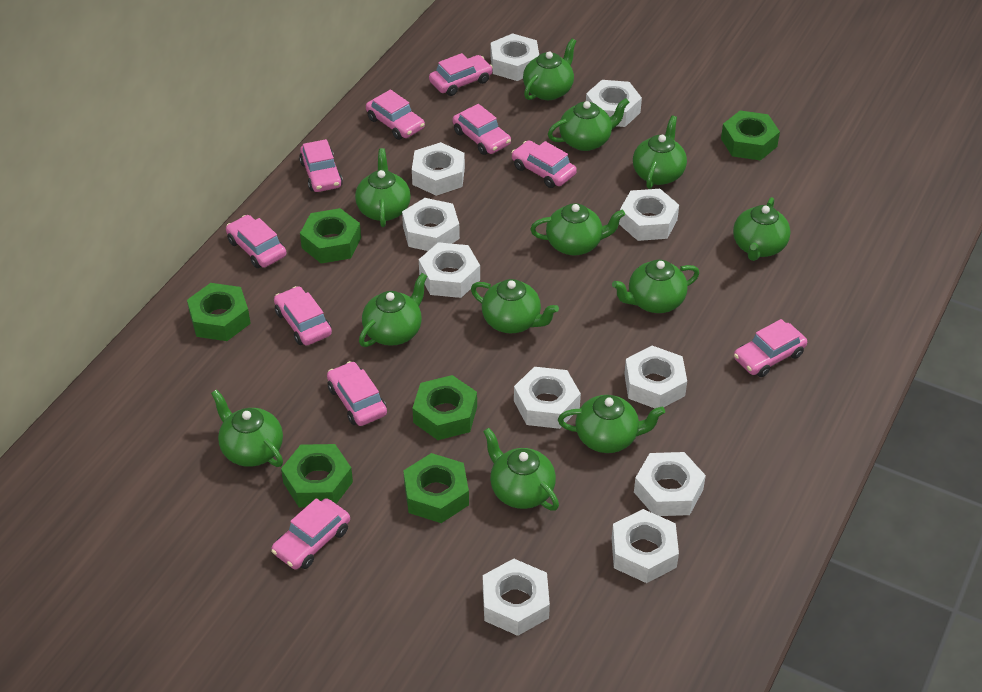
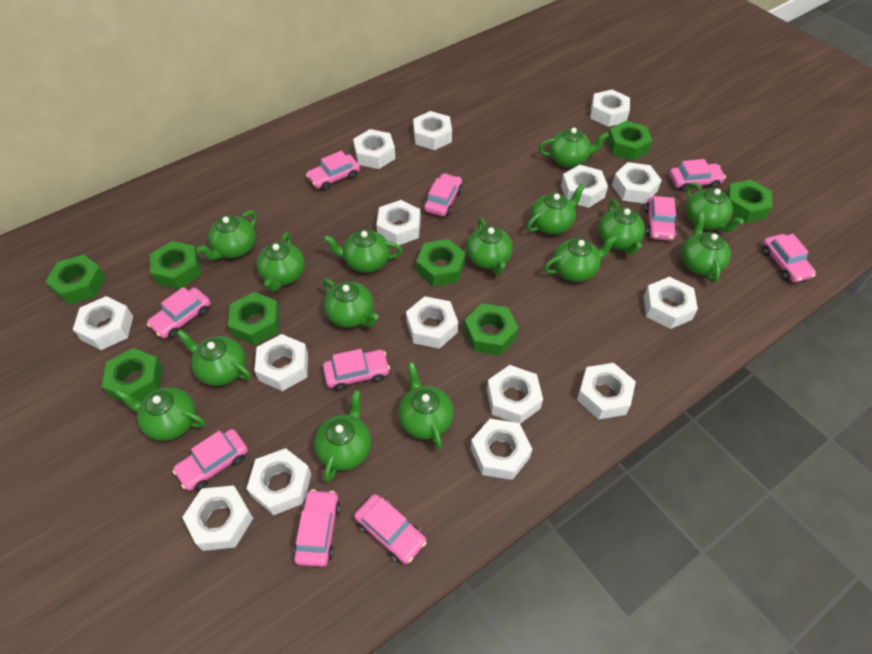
green nut: [187,283,251,341] [281,444,353,507] [300,208,361,263] [403,453,469,523] [412,375,477,440] [721,110,780,161] = 6 -> [45,254,106,305] [102,348,163,403] [150,241,201,289] [228,292,280,345] [416,239,465,286] [464,303,519,355] [607,121,653,161] [725,180,773,223] = 8
green teapot: [211,389,283,467] [355,148,411,227] [359,273,427,347] [471,279,559,333] [483,428,559,511] [523,38,576,100] [530,203,625,255] [548,98,629,151] [558,395,665,453] [612,259,699,313] [633,116,687,189] [733,197,791,261] = 12 -> [115,387,205,441] [176,329,251,386] [197,210,257,260] [257,233,305,292] [314,390,371,483] [323,229,402,273] [323,279,379,328] [398,362,454,450] [466,218,513,274] [527,184,585,234] [539,128,609,167] [544,235,617,282] [598,200,645,255] [681,212,731,283] [686,183,744,232] = 15
white nut: [402,198,460,251] [412,142,465,196] [419,242,480,298] [483,559,550,636] [491,33,539,81] [514,367,581,429] [586,80,642,127] [612,509,679,583] [619,189,679,241] [624,346,687,408] [634,452,706,516] = 11 -> [73,296,133,350] [182,485,253,551] [246,448,311,515] [254,334,308,391] [353,129,395,169] [376,200,421,245] [406,296,458,349] [413,111,452,150] [470,419,532,480] [487,365,543,424] [561,165,608,208] [577,363,636,420] [590,90,630,127] [612,162,662,204] [644,277,698,329] = 15

